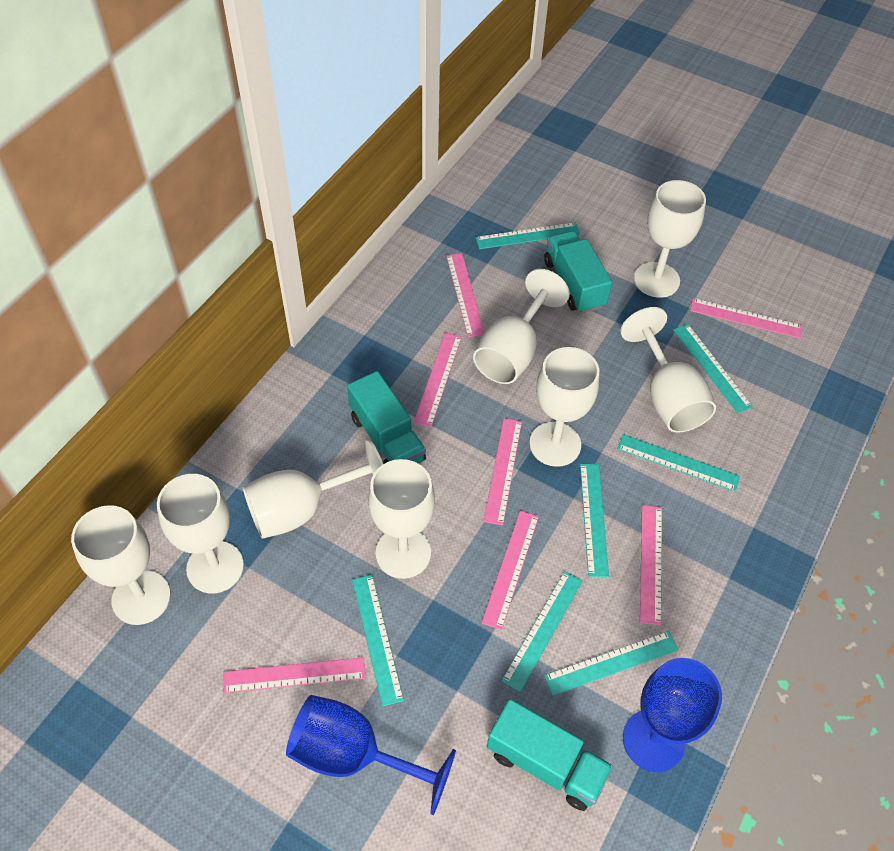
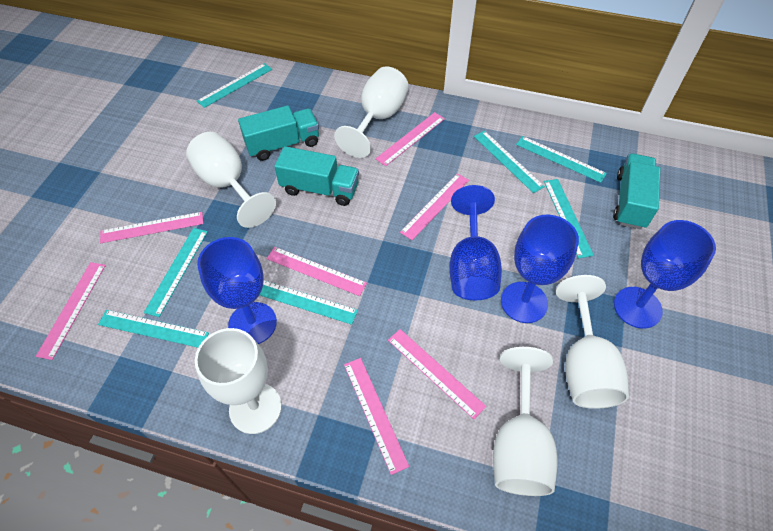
blue goblet: [286,695,456,815] [623,658,722,772] = 2 -> [197,237,277,344] [449,185,502,301] [501,215,579,323] [614,220,716,329] = 4
white goblet: [71,505,171,625] [157,474,244,593] [243,440,383,539] [368,459,435,579] [473,269,570,384] [529,347,599,467] [620,307,716,433] [634,180,706,298] = 8 -> [186,132,276,228] [195,328,282,434] [334,66,409,158] [493,347,557,496] [556,275,629,409] = 5

